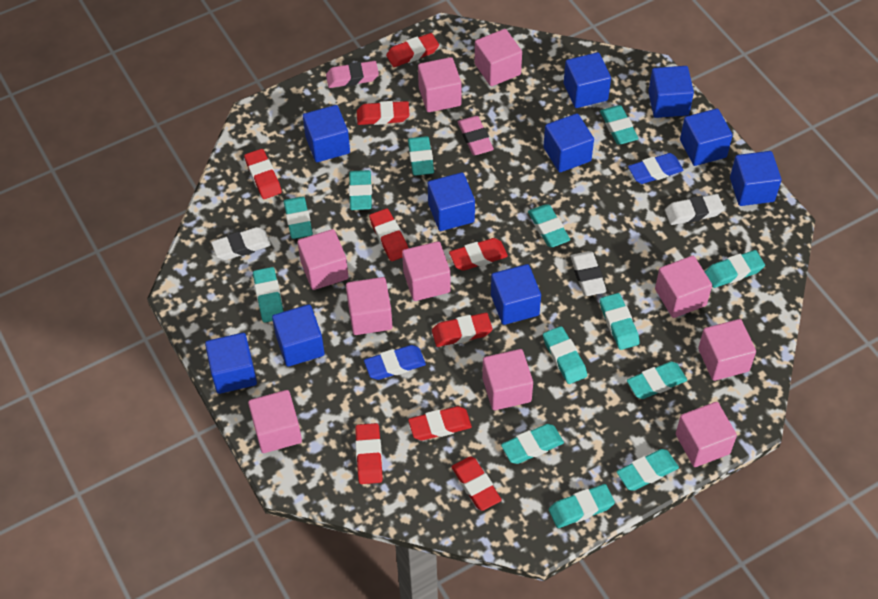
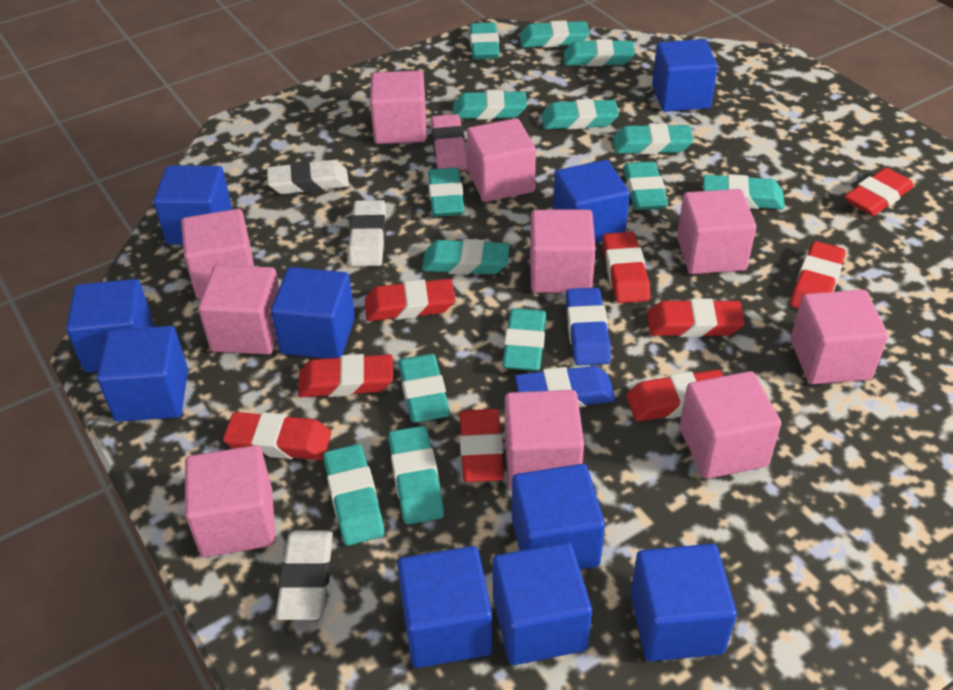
pink eraser: [326,61,379,88] [458,116,494,155] = 2 -> [431,114,468,171] = 1
turquoise eraser: [253,267,284,323] [284,197,313,239] [349,170,372,210] [408,136,434,176] [501,424,564,464] [528,204,570,247] [543,326,587,384] [549,484,615,528] [600,105,639,144] [600,293,640,350] [617,449,679,491] [627,361,687,399] [705,250,765,288] = 13 -> [323,444,384,546] [388,426,444,525] [398,354,450,423] [422,239,510,275] [428,167,465,217] [453,90,527,120] [470,22,500,60] [502,308,546,371] [520,20,589,48] [542,99,619,129] [564,39,635,66] [613,123,693,154] [623,161,668,210] [703,174,785,209] = 14

